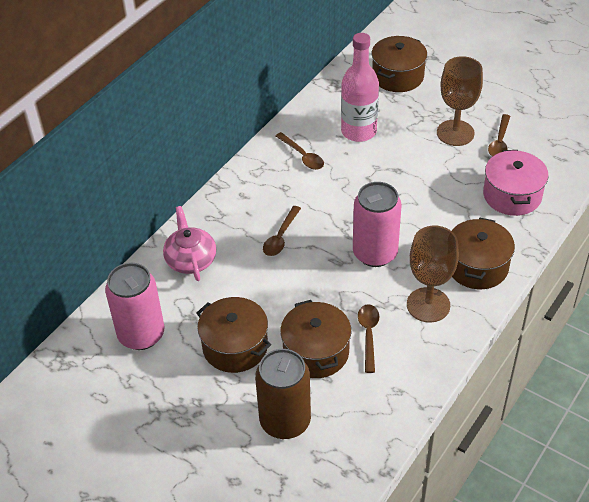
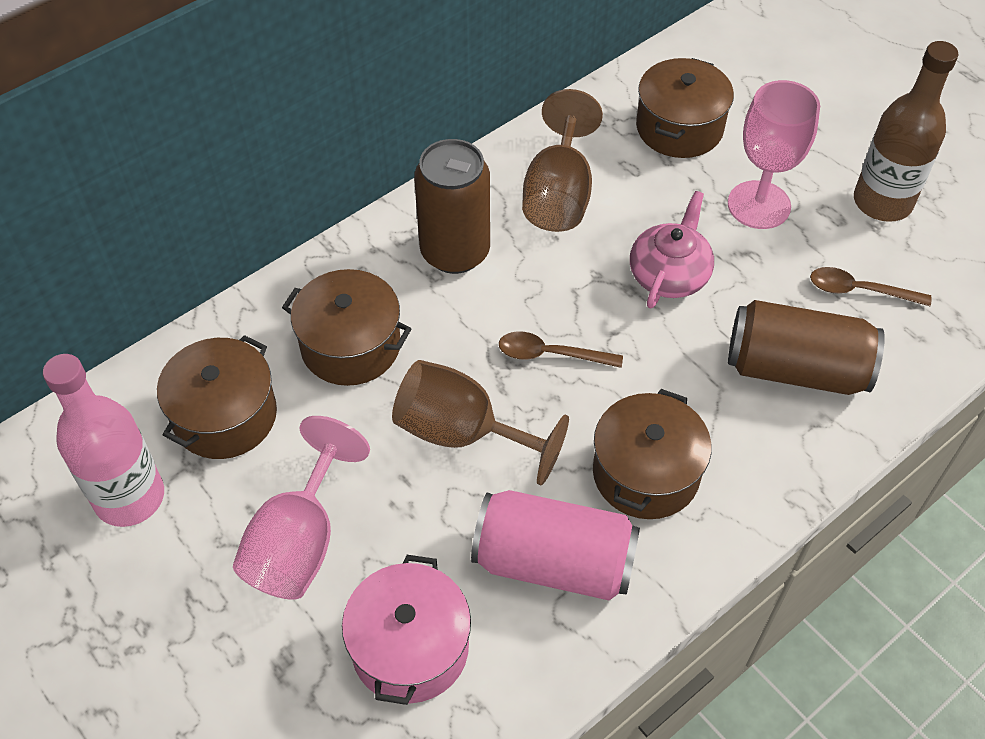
brown bottle: none = 0 -> [854,41,958,222] = 1
brown can: [255,349,311,439] = 1 -> [414,139,490,274] [728,300,885,395] = 2
brown spoon: [263,206,301,256] [276,132,324,170] [358,304,379,373] [488,114,510,157] = 4 -> [499,331,623,368] [810,267,932,306] = 2
pink can: [105,263,164,350] [353,182,402,267] = 2 -> [471,490,640,600] = 1
pink goblet: none = 0 -> [233,416,370,600] [728,80,820,229] = 2

